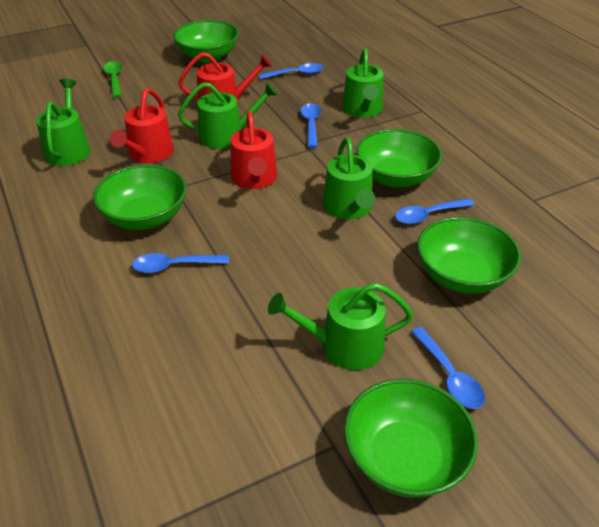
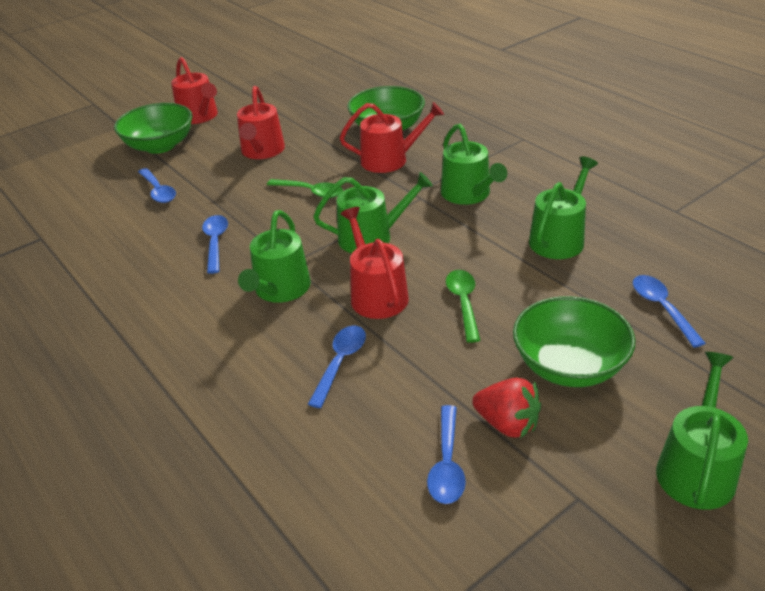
green bowl: [93,165,187,230] [173,20,239,63] [344,379,478,498] [356,129,442,188] [417,217,521,294] = 5 -> [114,103,193,154] [347,86,425,131] [513,296,635,387] = 3
green spoon: [103,62,123,98] = 1 -> [267,179,343,198] [446,270,480,343] = 2
red strawberry: none = 0 -> [472,378,541,438] = 1
red watering can: [110,88,174,163] [178,52,272,106] [230,111,277,189] = 3 -> [171,57,218,124] [237,86,285,159] [340,102,444,173] [340,207,409,319] = 4

